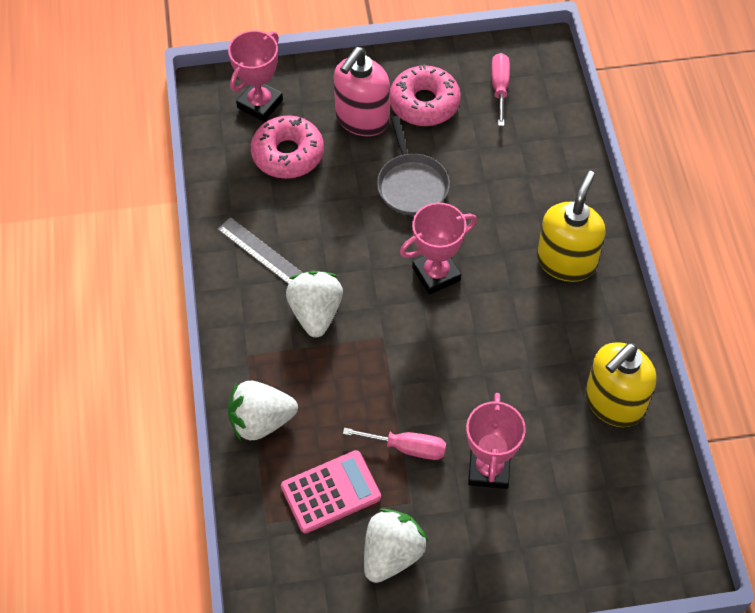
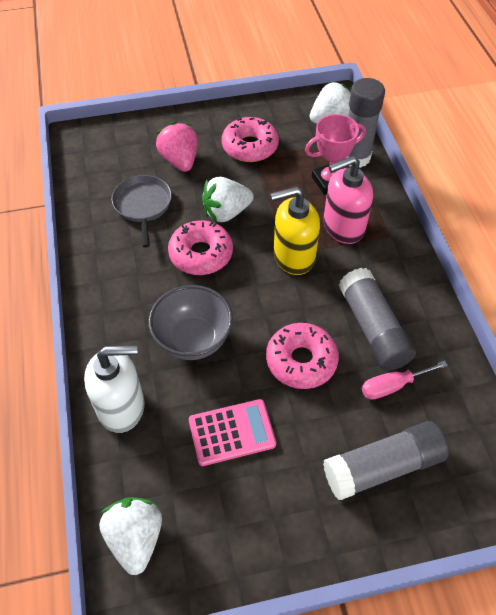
grey bowl: none = 0 -> [148,285,233,360] = 1
grey glue stick: none = 0 -> [323,421,449,500] [339,268,416,371] [347,78,385,168] = 3
grey ruler: [217,217,303,285] = 1 -> none = 0
pink donut: [251,115,324,179] [390,64,461,126] = 2 -> [168,220,233,275] [222,117,279,162] [266,323,339,389] = 3
pink screwdriver: [343,428,446,460] [491,53,510,126] = 2 -> [362,361,448,400] = 1
pink strawberry: none = 0 -> [156,122,198,172] = 1
pink trophy: [228,30,283,122] [400,203,477,295] [466,393,526,489] = 3 -> [305,114,366,195] = 1
white soap dispenser: none = 0 -> [84,345,144,433] = 1
yellow soap dispenser: [537,171,605,282] [585,342,656,427] = 2 -> [270,186,320,275] = 1

